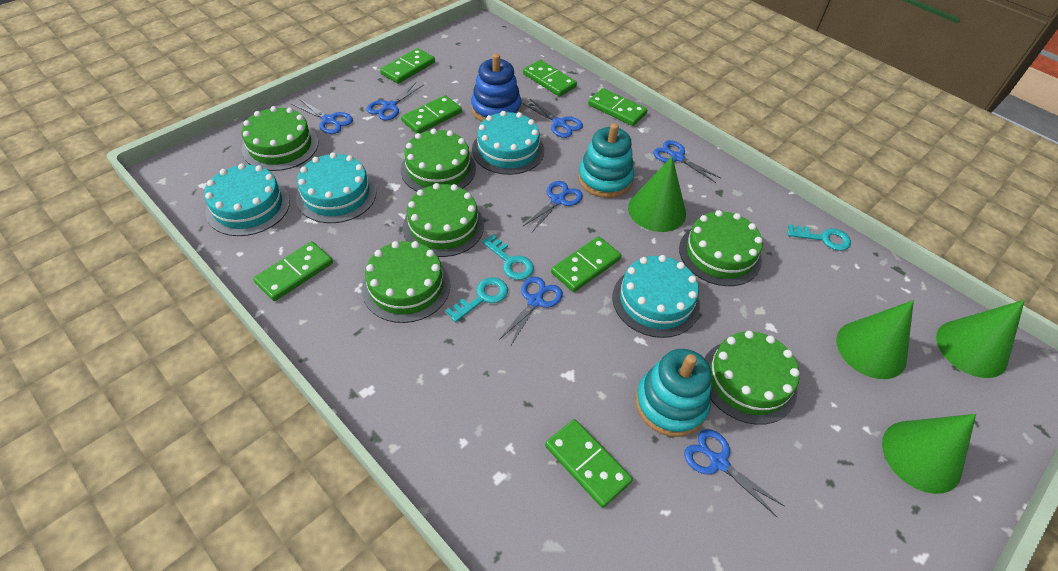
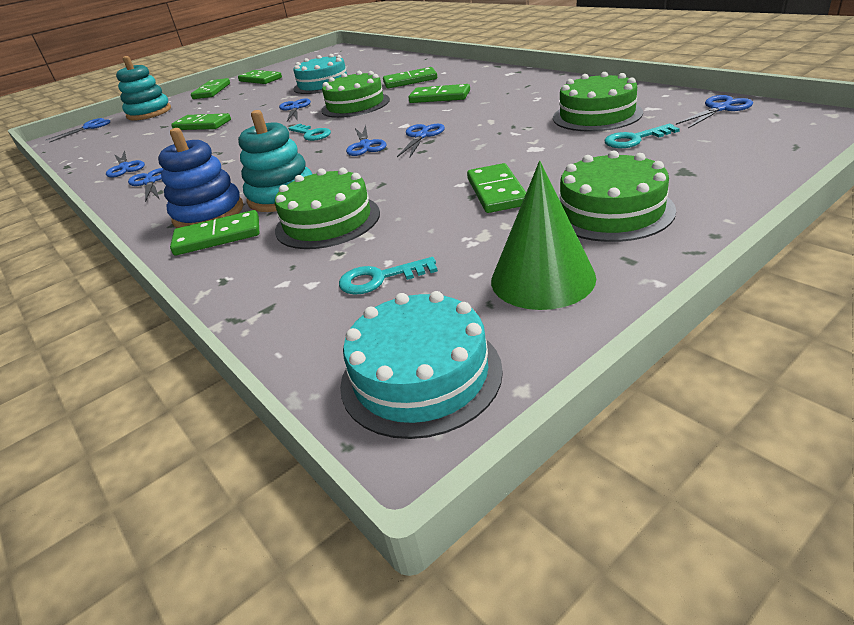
green cake: [241,106,318,171] [362,241,450,323] [401,128,476,191] [403,183,484,257] [679,210,763,286] [705,331,800,425] = 6 -> [275,168,380,249] [321,71,390,118] [553,72,643,132] [559,151,676,242] = 4
green cone: [628,156,686,232] [836,300,914,379] [882,414,976,494] [936,300,1025,378] = 4 -> [491,161,596,310] = 1
turquoise cake: [204,163,290,236] [296,152,376,223] [472,111,544,175] [612,255,700,338] = 4 -> [293,54,347,94] [340,291,503,439] = 2

